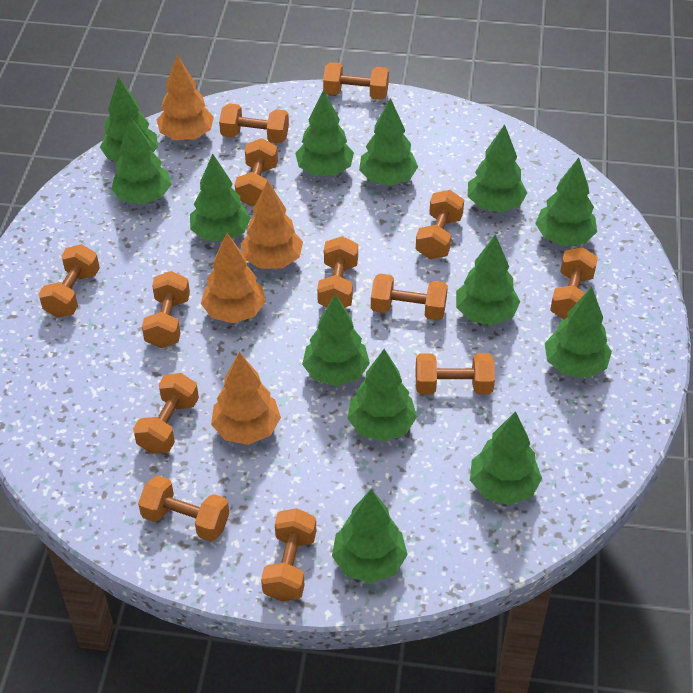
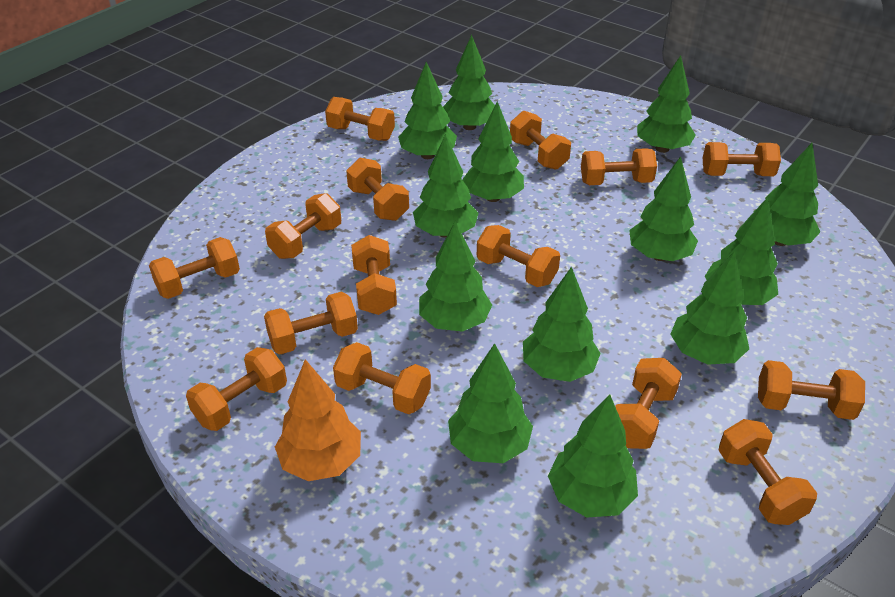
orange dumbbell: [39,244,100,318] [133,373,199,454] [138,476,229,541] [142,271,190,348] [219,103,289,144] [235,138,278,206] [261,508,316,602] [317,236,358,308] [323,62,389,100] [371,274,448,321] [416,190,464,259] [416,353,495,394] [550,247,598,319] = 13 -> [149,237,240,299] [186,347,287,431] [264,292,358,354] [265,193,341,259] [325,97,395,141] [333,342,431,414] [346,158,409,221] [351,235,397,315] [477,225,560,287] [510,111,571,170] [581,148,657,185] [615,358,682,449] [703,142,781,176] [718,419,817,525] [758,360,865,420] = 15
orange tree: [157,55,214,140] [201,233,266,323] [211,352,281,445] [241,180,303,269] = 4 -> [275,359,361,481] = 1

